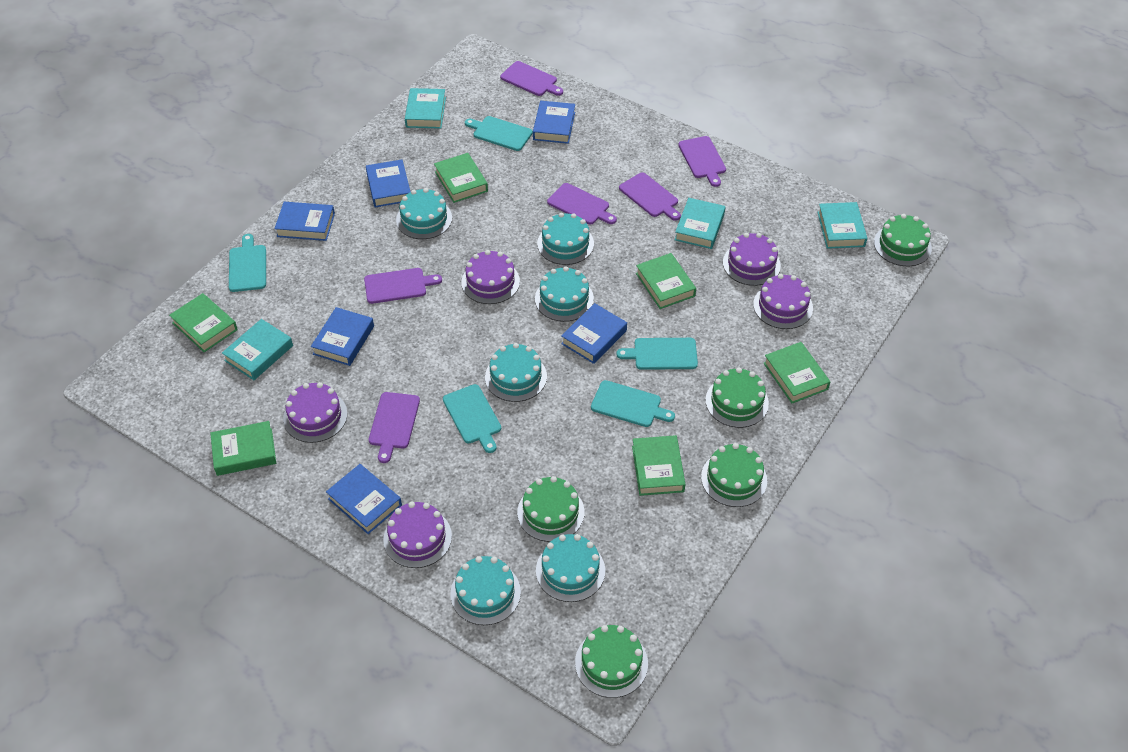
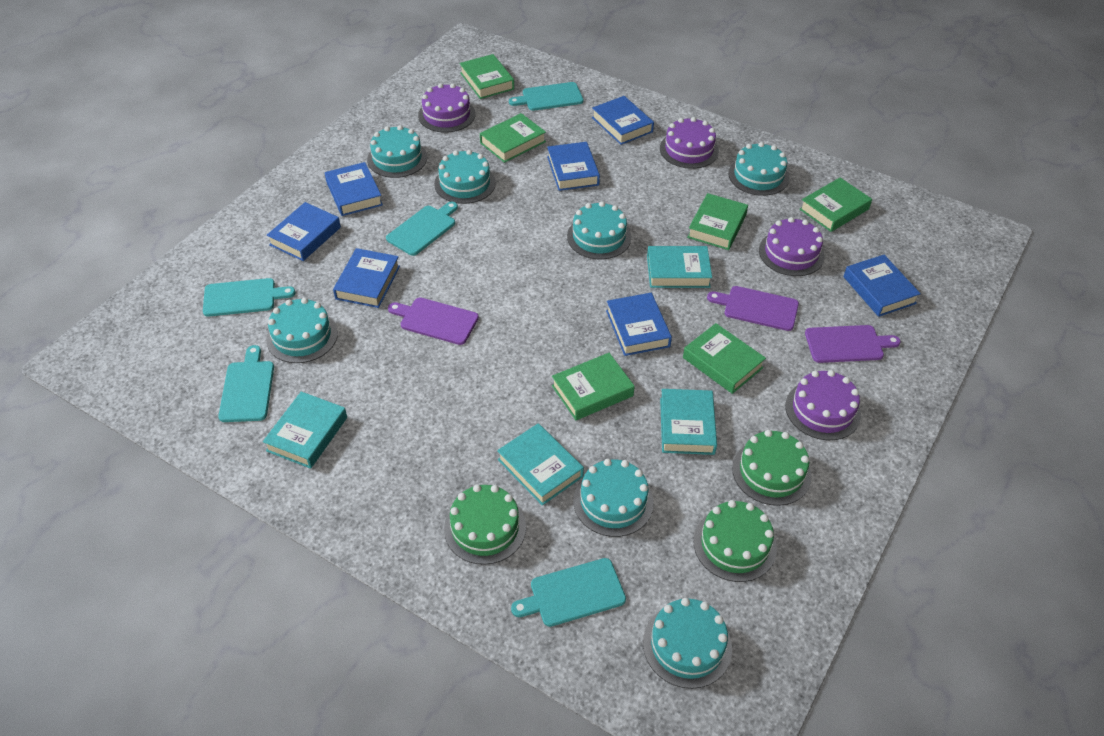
blue book: [274,202,335,241] [311,307,374,366] [326,464,402,534] [366,159,411,207] [533,101,575,144] [561,303,627,364] = 6 -> [267,202,341,261] [325,162,383,216] [333,248,400,308] [547,142,600,191] [592,96,654,145] [606,293,672,356] [843,255,921,317] = 7
green cake: [517,476,585,542] [575,625,648,698] [701,443,767,507] [705,368,769,428] [874,214,932,266] = 5 -> [444,484,526,565] [693,500,777,582] [732,430,812,506] = 3
purple cake: [283,382,347,443] [383,502,452,568] [461,250,520,304] [723,233,781,286] [753,274,813,329] = 5 -> [418,83,475,132] [660,117,719,169] [759,217,825,276] [785,370,861,440] = 4
purple cutting board: [364,268,442,304] [369,392,420,463] [500,61,563,96] [547,183,617,225] [619,172,681,221] [678,136,726,187] = 6 -> [388,298,479,345] [707,286,799,331] [805,325,901,363] = 3
turquoise cake: [396,188,452,239] [450,556,521,625] [485,343,547,402] [535,266,594,322] [536,534,605,602] [537,213,594,265] = 6 -> [266,298,338,363] [367,125,427,178] [434,150,496,204] [567,201,631,259] [573,459,654,537] [643,598,732,689] [728,142,789,196] = 7

